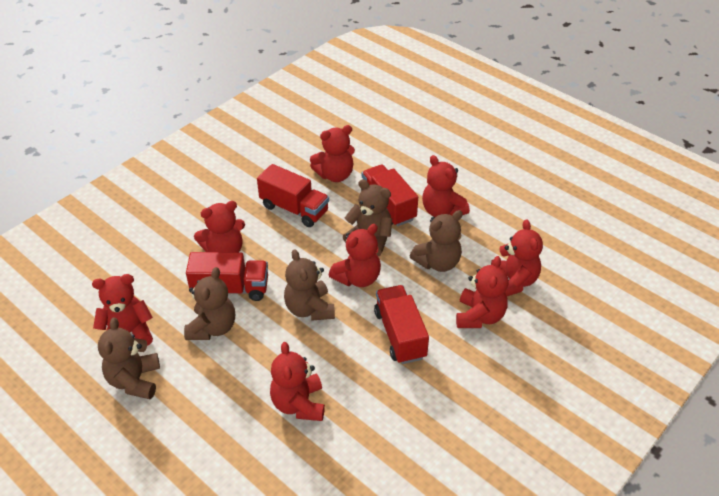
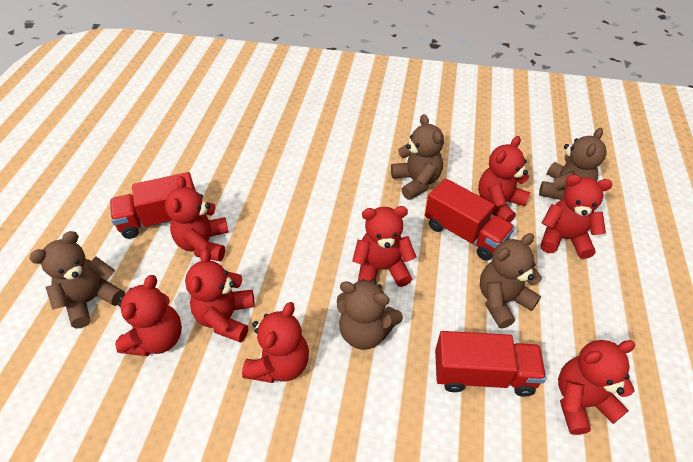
red truck: [186,252,268,301] [257,164,329,227] [361,164,418,226] [374,285,429,364] = 4 -> [110,172,196,239] [425,178,515,261] [435,331,546,397] = 3

